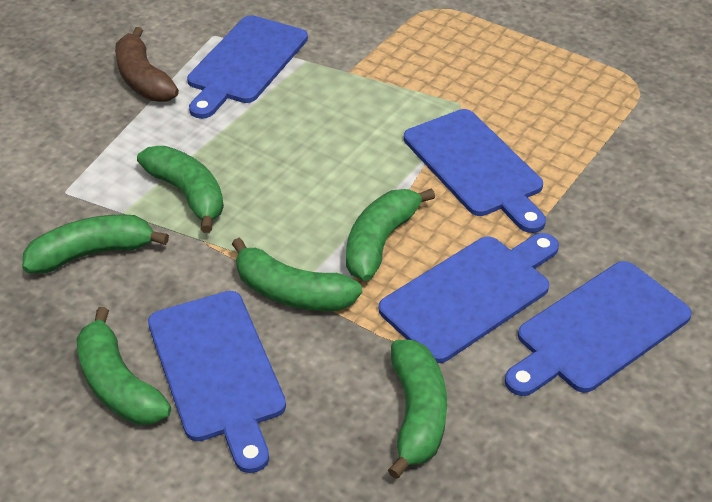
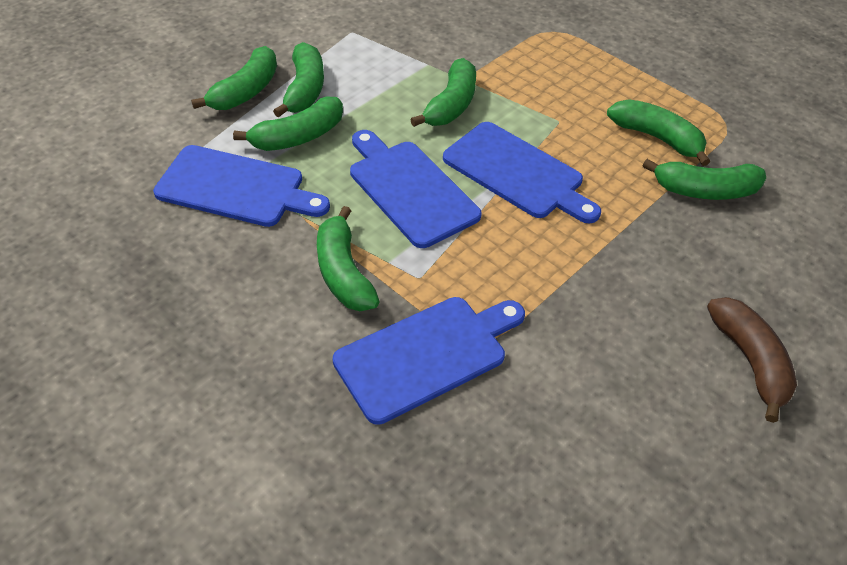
blue cutting board: [148,291,286,473] [187,15,308,119] [379,233,559,363] [404,109,546,233] [504,261,692,396] = 5 -> [153,145,330,227] [332,297,525,425] [350,130,482,248] [443,122,601,224] = 4
green banana: [22,214,169,274] [76,307,171,425] [137,146,224,233] [232,238,362,311] [346,188,435,281] [388,340,447,479] = 6 -> [191,46,277,110] [233,96,343,151] [273,42,324,118] [317,206,380,311] [410,58,476,127] [607,99,710,166] [642,159,766,200] = 7

